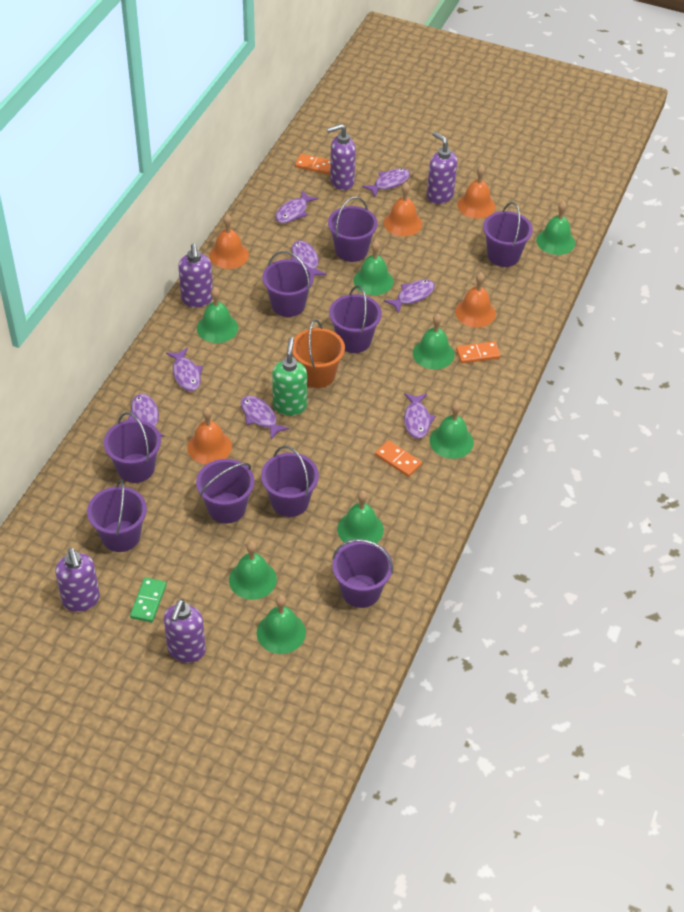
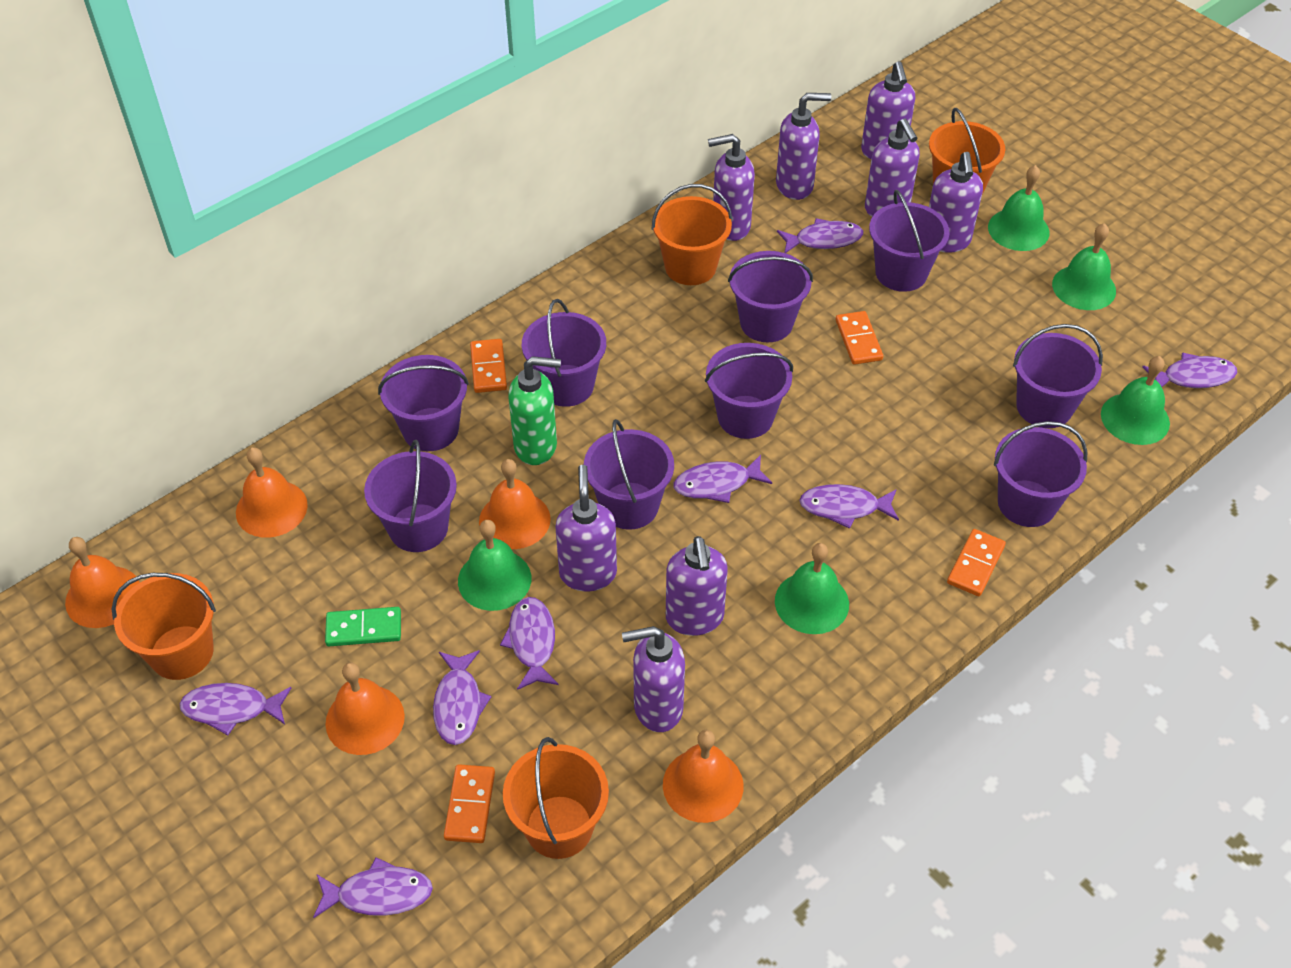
green bell: [197,287,238,343] [229,541,277,600] [257,595,306,654] [337,491,384,544] [354,240,394,295] [413,314,455,369] [430,402,474,459] [536,201,575,255] = 8 -> [458,520,531,611] [775,543,849,634] [988,165,1050,251] [1052,223,1116,310] [1101,356,1170,445] = 5
orange bucket: [292,319,345,388] = 1 -> [112,573,216,680] [503,737,609,859] [652,184,732,285] [929,108,1006,194] = 4
orange domino: [295,154,331,175] [375,440,422,477] [456,341,501,363] = 3 -> [444,764,495,843] [470,339,507,393] [836,311,883,365] [947,529,1006,596] = 4
purple soap dispenser: [55,548,100,612] [164,599,206,663] [178,243,213,307] [327,124,356,190] [427,132,458,204] = 5 -> [555,465,617,591] [622,626,685,732] [666,536,728,636] [708,134,755,241] [776,93,831,200] [861,61,915,159] [865,119,920,217] [929,152,983,253] = 8

